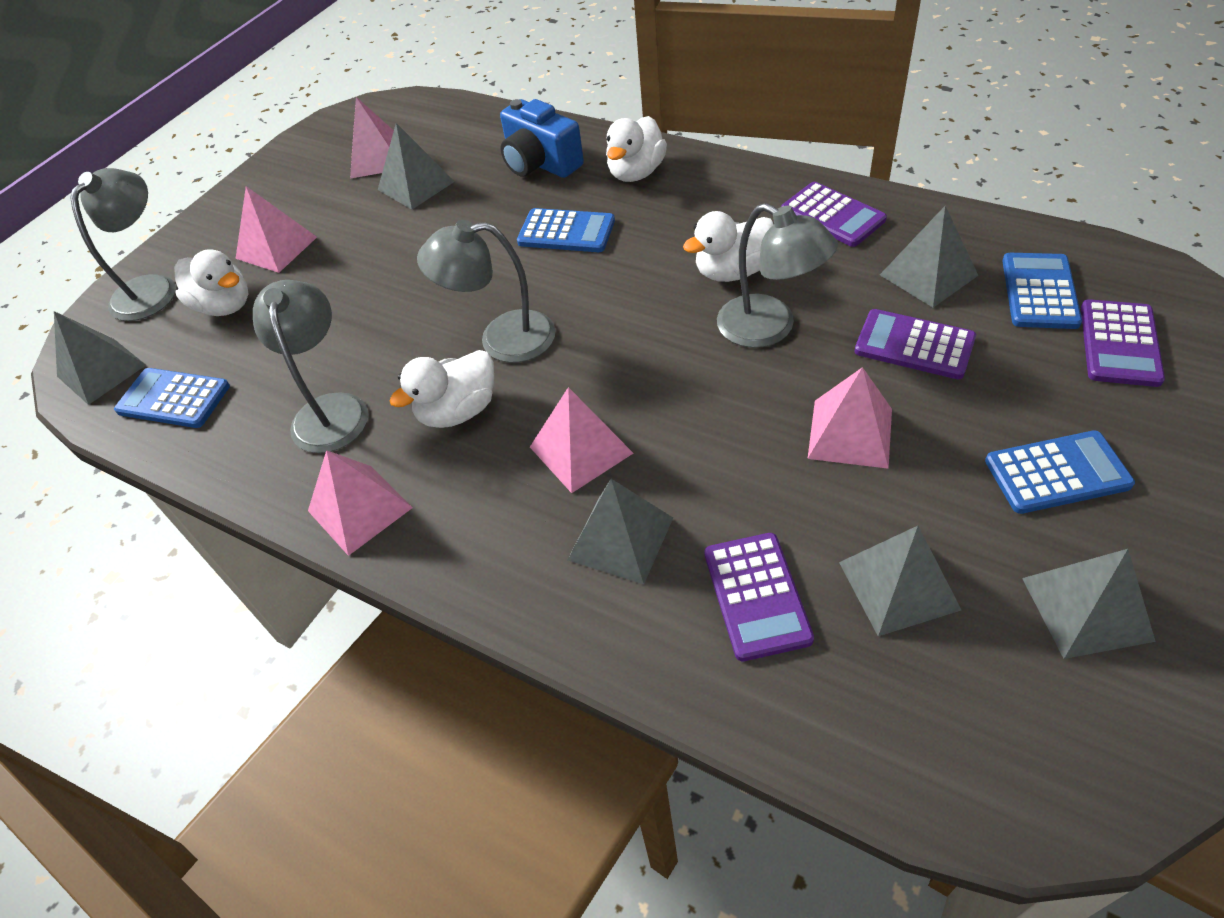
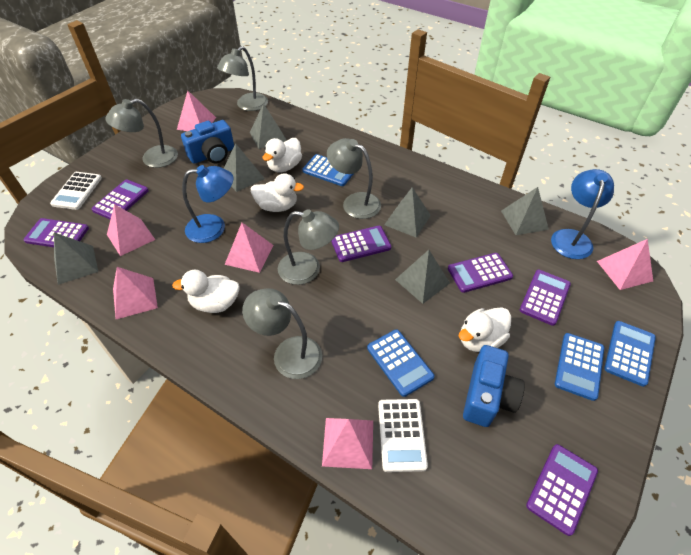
blue camera: [500,99,584,178] = 1 -> [181,120,234,164] [463,345,525,427] = 2
blue lamp: none = 0 -> [182,165,234,243] [551,169,614,259] = 2
grey lamp: [70,168,176,321] [253,280,368,453] [417,220,556,363] [717,203,838,348] = 4 -> [105,99,178,168] [217,46,268,111] [242,288,322,379] [278,209,339,285] [327,138,381,219] = 5
pink pyramid: [235,186,317,273] [308,450,413,556] [350,97,394,179] [530,387,633,493] [807,367,892,469] = 5 -> [107,204,155,256] [113,267,158,319] [177,91,216,131] [225,223,274,273] [322,418,373,469] [597,239,653,290] = 6
purple calculator: [705,533,814,661] [781,182,887,247] [854,309,976,379] [1081,299,1165,387] = 4 -> [23,218,89,247] [92,179,149,219] [331,226,391,262] [448,253,513,293] [520,270,571,326] [526,444,598,536] = 6
white calculator: none = 0 -> [50,172,102,210] [378,399,428,472] = 2

